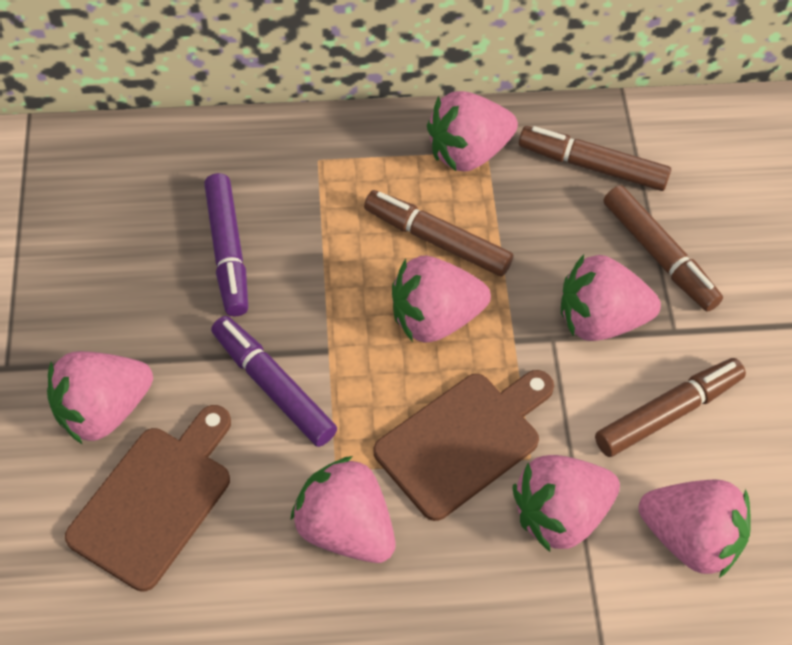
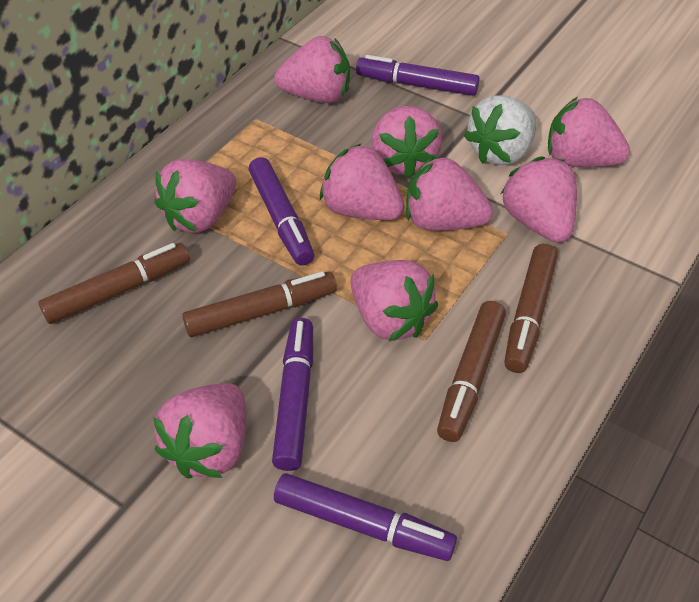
brown cutting board: [65,405,231,592] [373,370,554,521] = 2 -> none = 0
pink strawberry: [47,351,153,444] [290,456,395,563] [392,256,491,343] [427,91,518,172] [513,455,620,552] [561,255,661,341] [639,479,750,578] = 7 -> [153,383,246,479] [155,159,236,233] [275,36,350,103] [320,143,404,220] [350,260,438,341] [371,106,442,179] [406,156,493,231] [501,156,577,243] [548,97,630,167] = 9
purple marker: [204,173,248,316] [211,316,337,447] = 2 -> [249,157,314,266] [272,318,313,471] [274,473,457,561] [356,55,480,96] = 4
white strawberry: none = 0 -> [464,95,537,165] = 1

